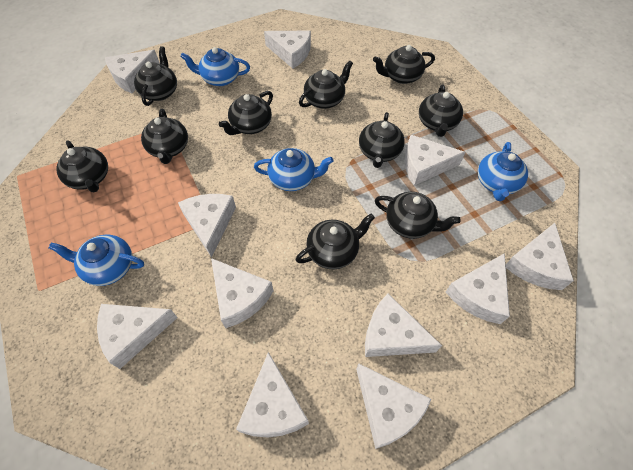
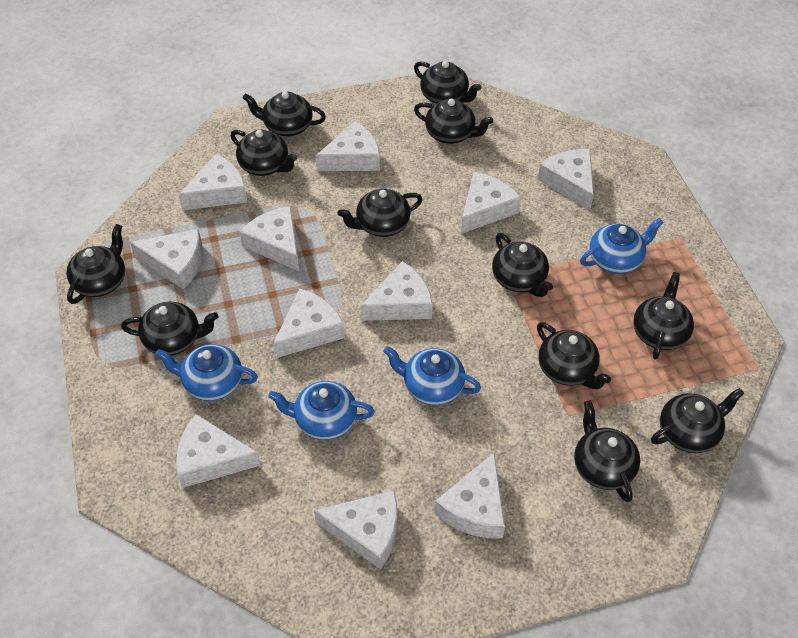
black teapot: [56,140,108,193] [134,46,177,106] [141,109,188,164] [219,91,273,135] [296,214,375,269] [299,60,353,109] [359,112,405,168] [373,45,435,84] [375,192,461,239] [419,84,463,137] = 10 -> [66,224,125,304] [121,302,219,355] [231,130,297,176] [243,91,326,136] [338,188,423,237] [414,61,482,104] [414,99,493,144] [492,233,553,297] [537,322,611,389] [574,400,640,502] [633,272,694,360] [651,388,744,453] = 12

